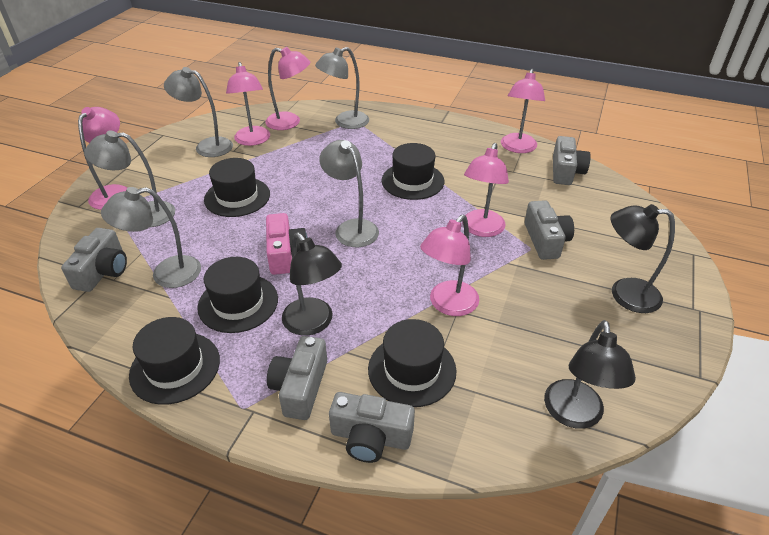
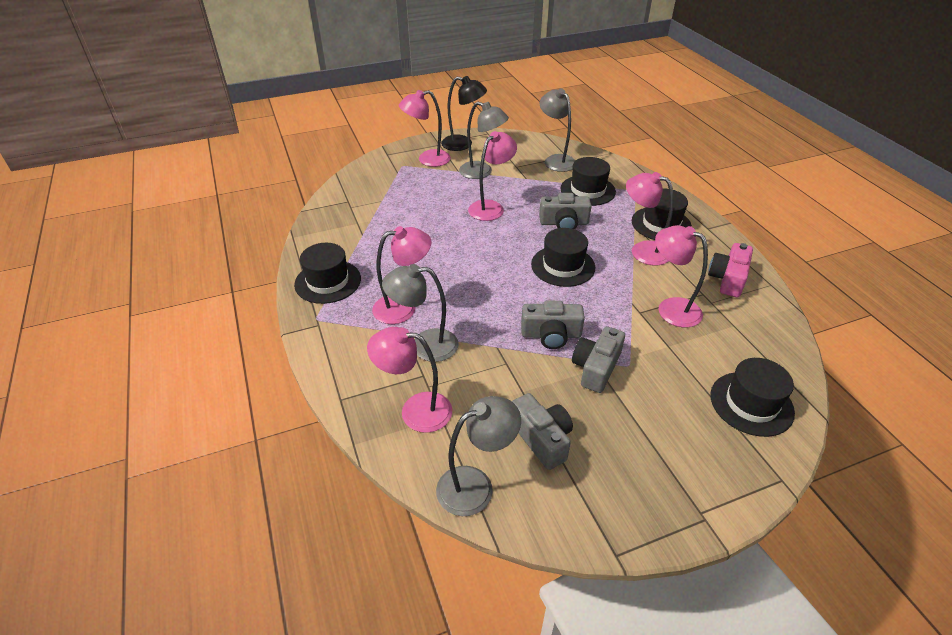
black lamp: [282,233,342,335] [544,320,636,429] [611,204,675,313] = 3 -> [441,76,487,151] = 1
grey camera: [61,228,127,292] [267,336,327,420] [329,392,415,463] [525,200,574,260] [553,136,591,185] = 5 -> [512,393,573,470] [521,301,585,349] [539,193,591,229] [572,326,625,393] = 4
grey lamp: [84,130,175,227] [101,187,201,288] [164,67,233,157] [315,47,369,129] [319,140,379,247] = 5 -> [382,264,459,362] [436,396,521,516] [459,102,509,179] [540,88,576,172] = 4

